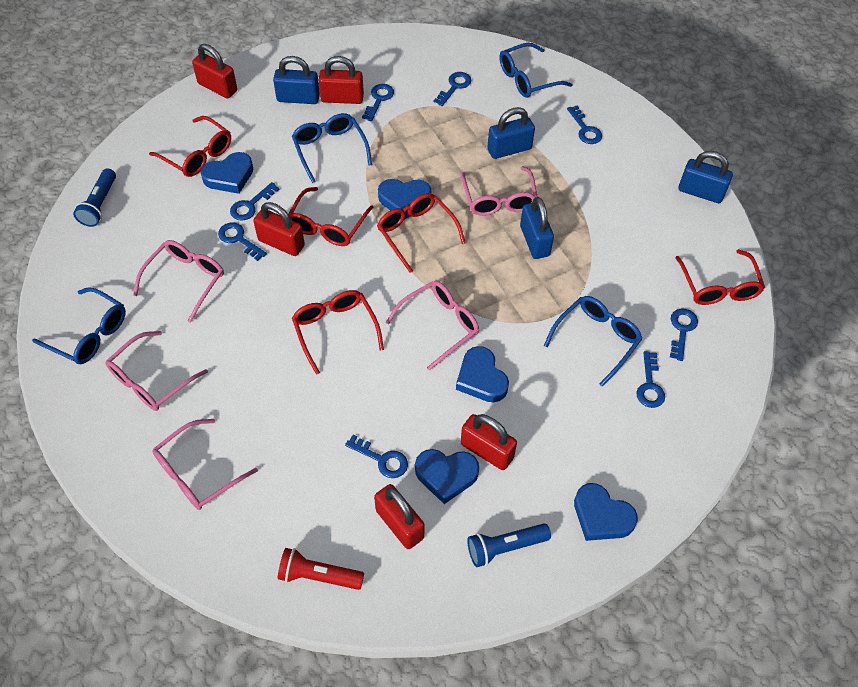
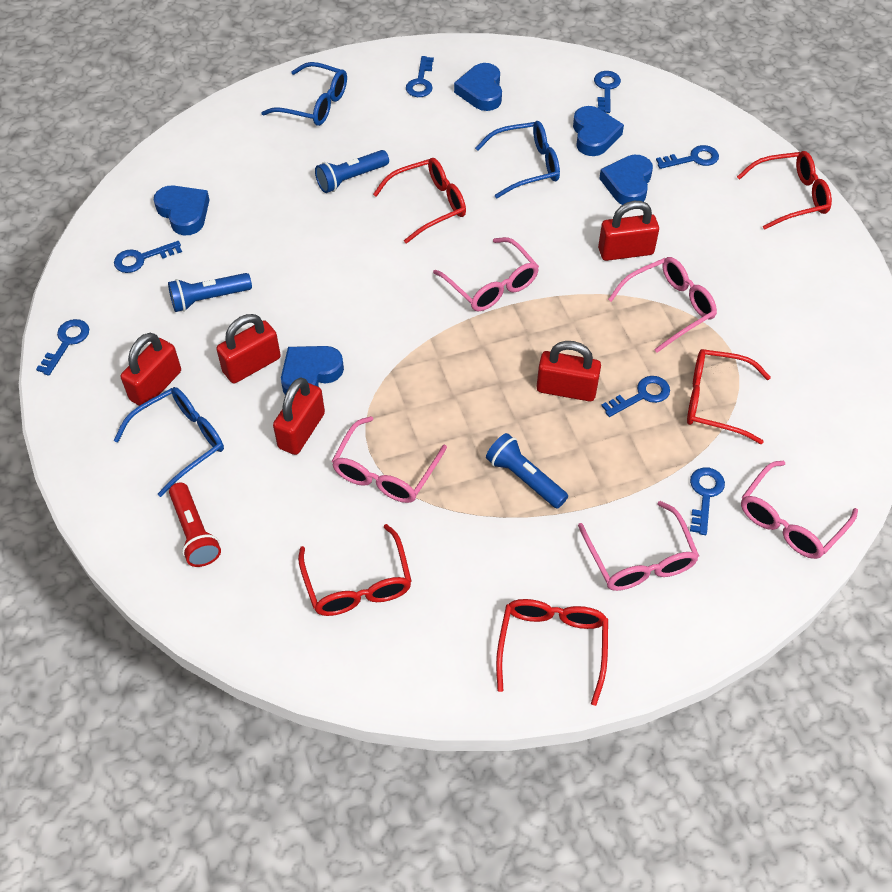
blue flashlight: [73,168,116,227] [467,523,551,567] = 2 -> [168,273,252,312] [315,150,389,193] [486,433,568,509] = 3
blue glasses: [32,287,126,364] [292,113,372,183] [499,43,573,98] [544,296,642,387] = 4 -> [114,387,224,497] [261,62,347,126] [475,121,560,198] = 3
blue key: [218,222,267,261] [230,182,280,221] [345,434,408,478] [362,84,394,121] [433,72,471,106] [567,106,602,144] [636,351,665,408] [670,308,698,361] = 8 -> [36,319,89,376] [114,241,182,273] [406,56,434,97] [594,71,621,113] [602,376,670,417] [656,145,719,169] [690,467,725,535] = 7
blue padlock: [273,56,320,104] [487,107,535,159] [520,197,554,259] [678,151,733,203] = 4 -> none = 0

